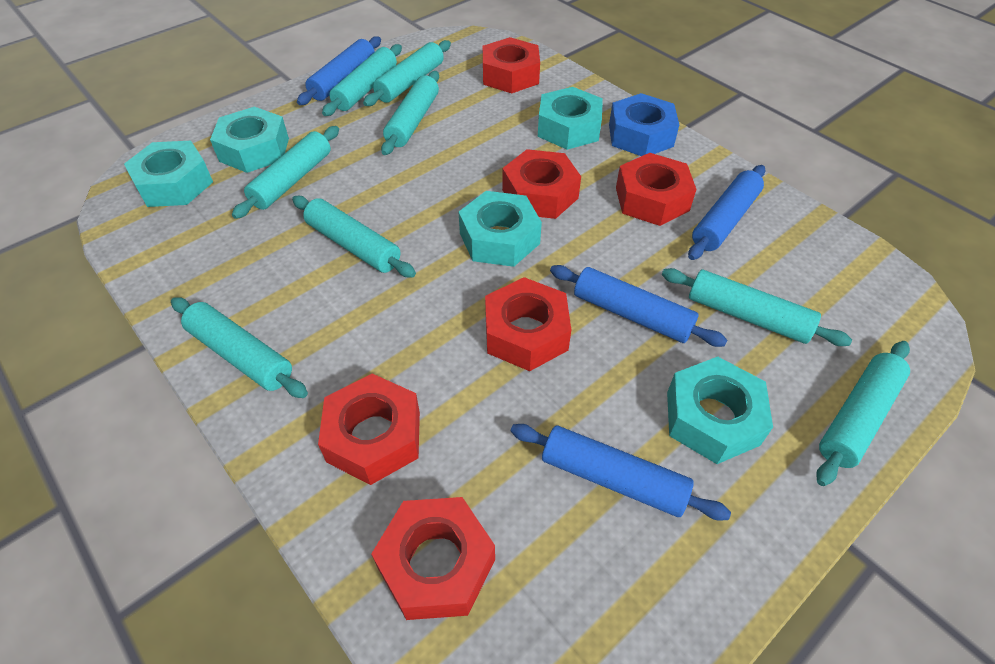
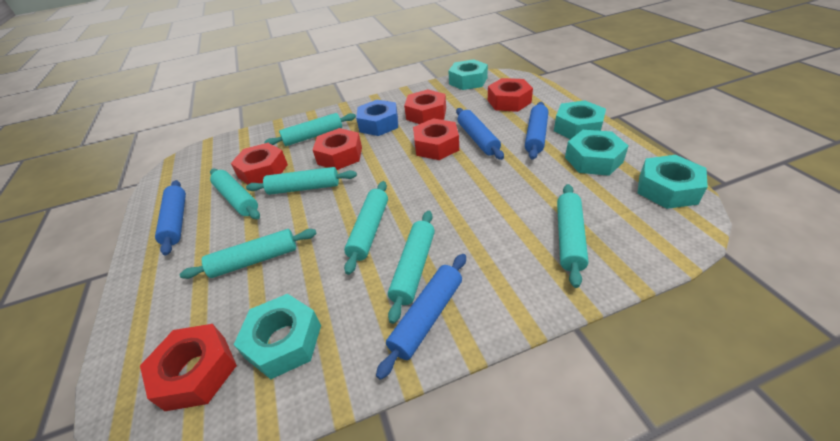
turquoise rolling pin: [171,297,308,398] [232,126,339,219] [292,196,416,278] [322,44,402,116] [363,40,451,106] [381,71,439,155] [662,268,852,346] [816,341,910,486] = 8 -> [180,229,317,279] [210,169,260,219] [246,167,357,195] [264,113,356,146] [344,181,388,275] [388,211,435,324] [557,184,589,288] = 7

